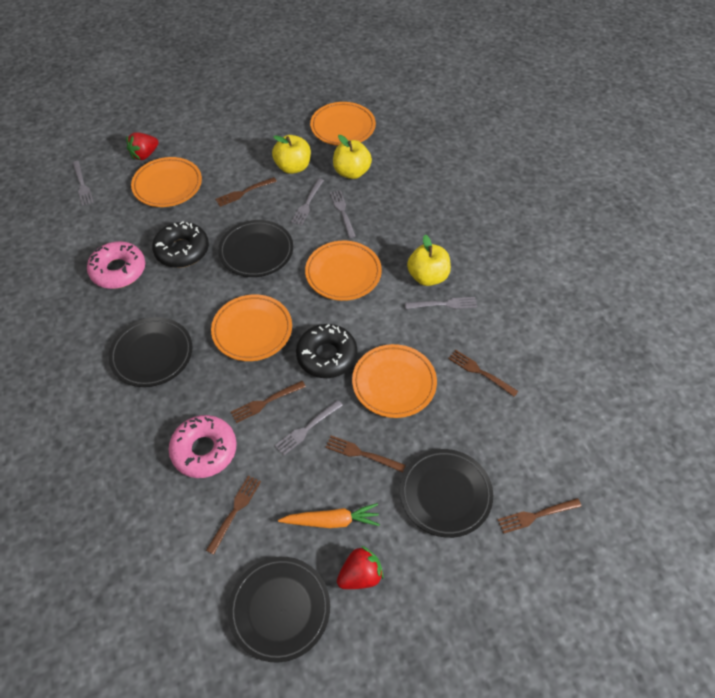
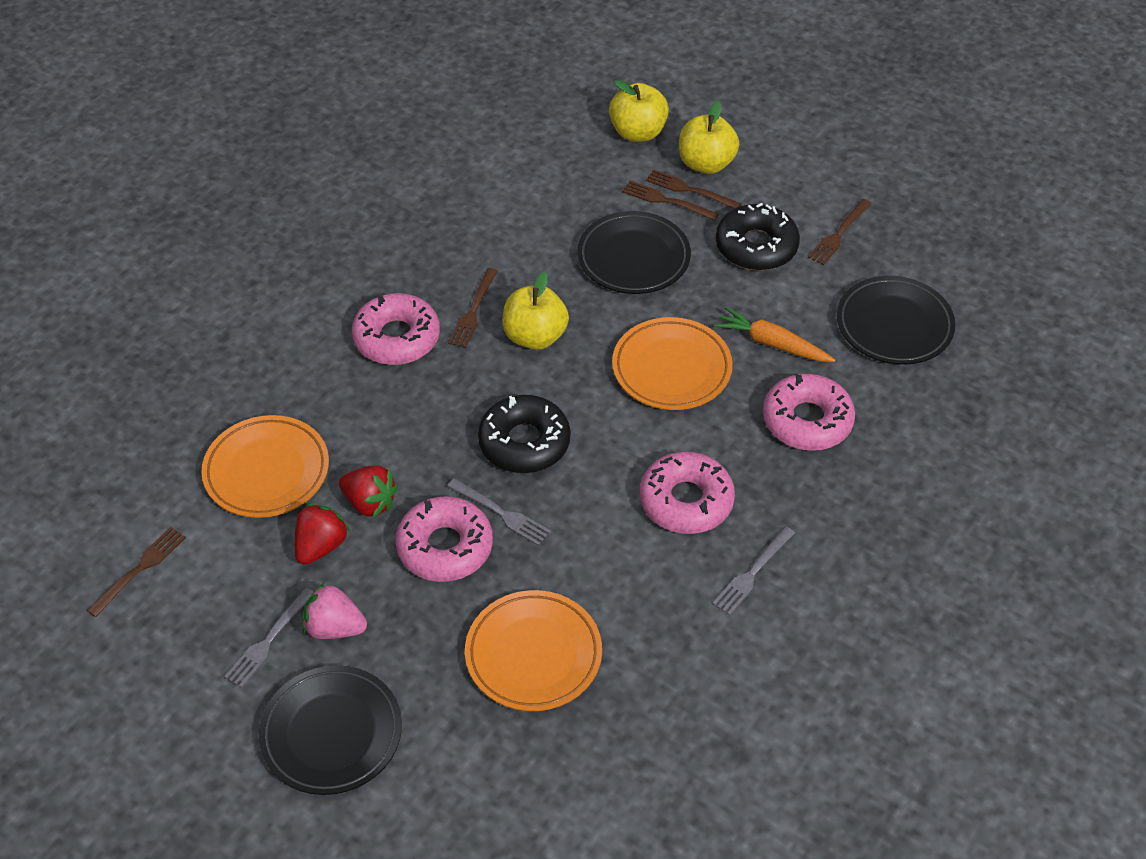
black plate: [108,317,192,387] [218,220,293,277] [228,557,330,663] [400,449,493,538] = 4 -> [259,665,402,795] [577,211,691,294] [837,276,955,365] = 3
brown fork: [206,475,261,555] [215,177,277,207] [231,381,306,423] [325,436,406,473] [448,350,518,397] [498,498,582,534] = 6 -> [87,527,186,617] [448,268,498,348] [622,181,719,221] [646,169,741,209] [808,199,871,265] = 5
grey fork: [73,161,94,206] [275,400,343,456] [291,178,324,226] [330,190,356,238] [405,297,477,309] = 5 -> [224,588,314,688] [447,478,551,546] [712,526,795,615] = 3
orange plate: [131,157,202,207] [211,294,292,361] [305,241,382,301] [310,102,376,146] [352,344,437,418] = 5 -> [201,415,329,518] [465,590,602,711] [612,317,733,410] = 3
pink donut: [87,241,145,289] [169,415,237,478] = 2 -> [352,293,440,365] [396,496,493,582] [640,452,735,534] [763,374,855,451] = 4
pink strawberry: none = 0 -> [303,582,367,639] = 1

